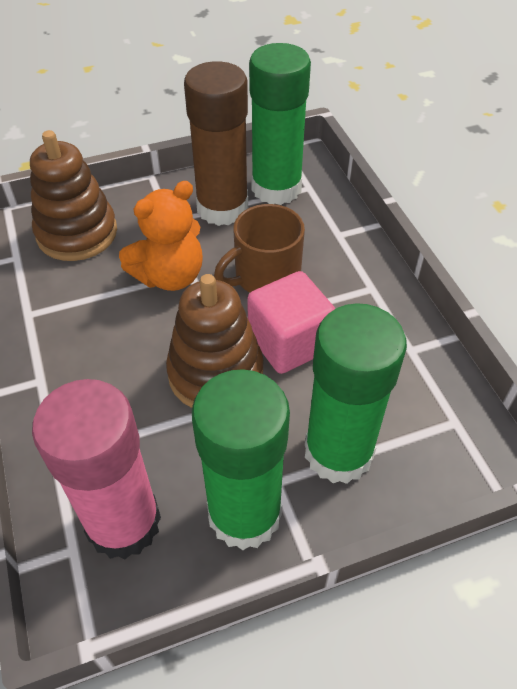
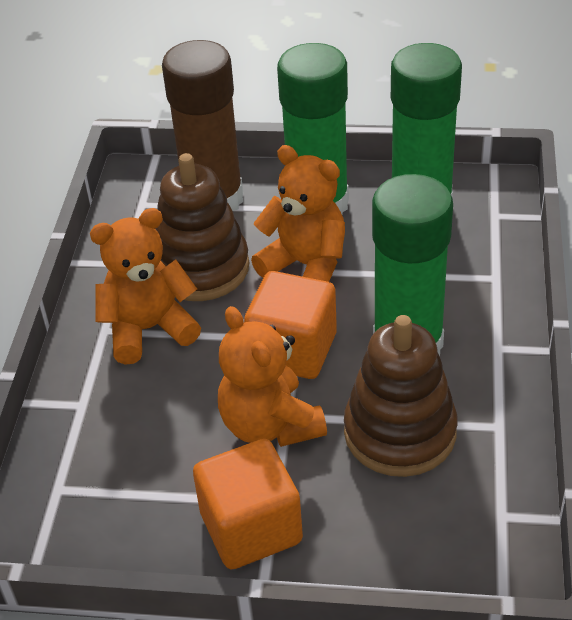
brown mug: [214,204,305,293] = 1 -> none = 0
orange cube: none = 0 -> [193,439,303,569] [244,271,337,379] = 2
orange teddy bear: [119,181,203,291] = 1 -> [90,208,201,365] [218,306,327,447] [251,145,345,282] = 3
pink cube: [247,271,335,374] = 1 -> none = 0
pink glue stick: [32,379,161,559] = 1 -> none = 0

